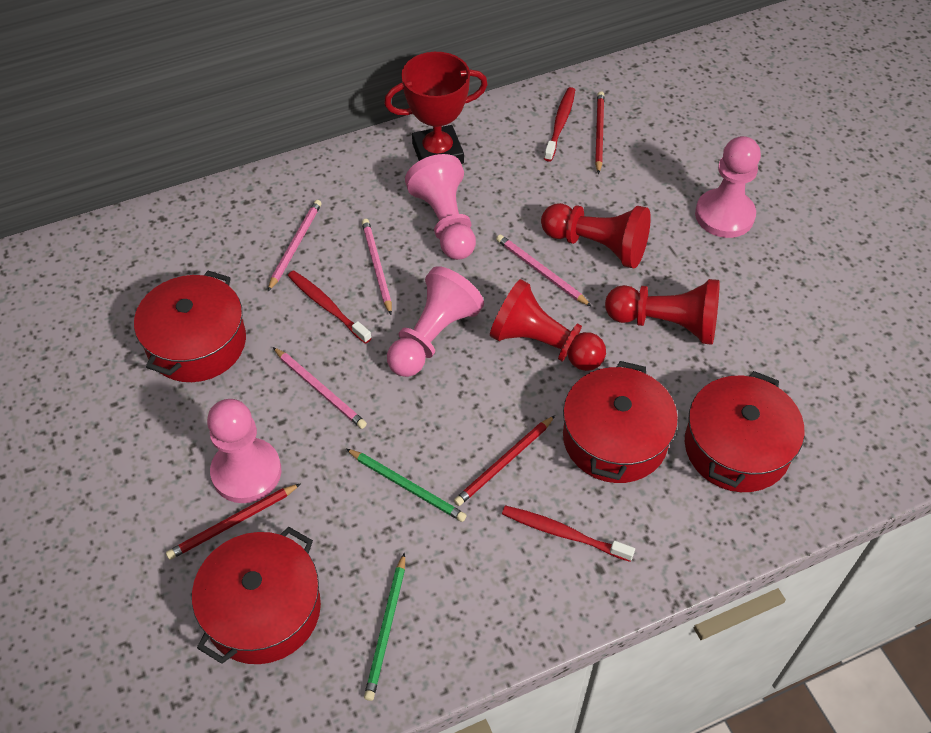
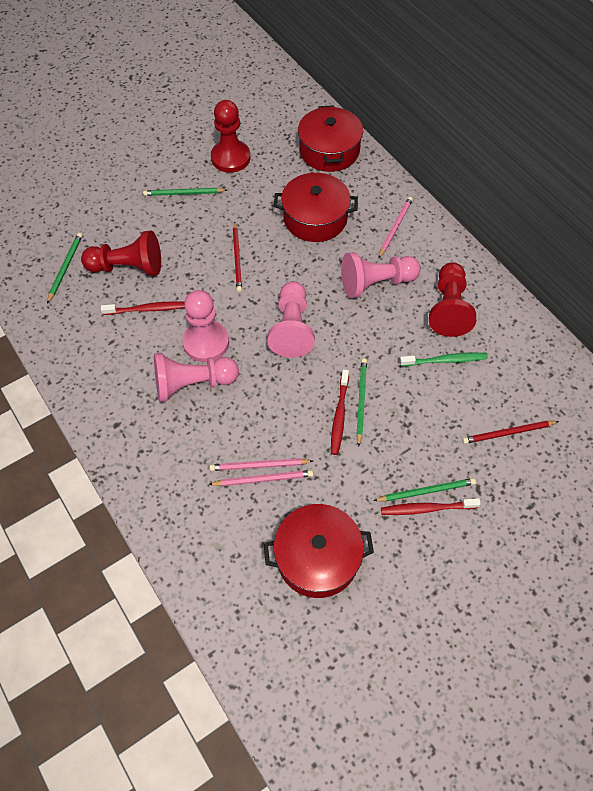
green pencil: [346,449,467,522] [364,552,405,701] = 2 -> [47,233,82,304] [143,188,227,196] [356,359,367,447] [373,478,476,502] = 4
green toothbrush: none = 0 -> [400,353,488,366] = 1
pink pencil: [268,200,322,291] [273,347,367,429] [362,219,392,315] [496,234,592,307] = 4 -> [208,470,313,486] [209,458,313,471] [378,197,413,259] = 3
red pencil: [166,483,301,560] [454,415,555,506] [595,91,605,174] = 3 -> [233,222,242,292] [462,421,559,444] = 2
red pot: [134,271,246,382] [192,527,321,664] [563,361,678,483] [685,371,804,492] = 4 -> [264,504,374,598] [274,173,358,242] [298,105,363,172] = 3
red trophy: [384,52,488,164] = 1 -> none = 0

